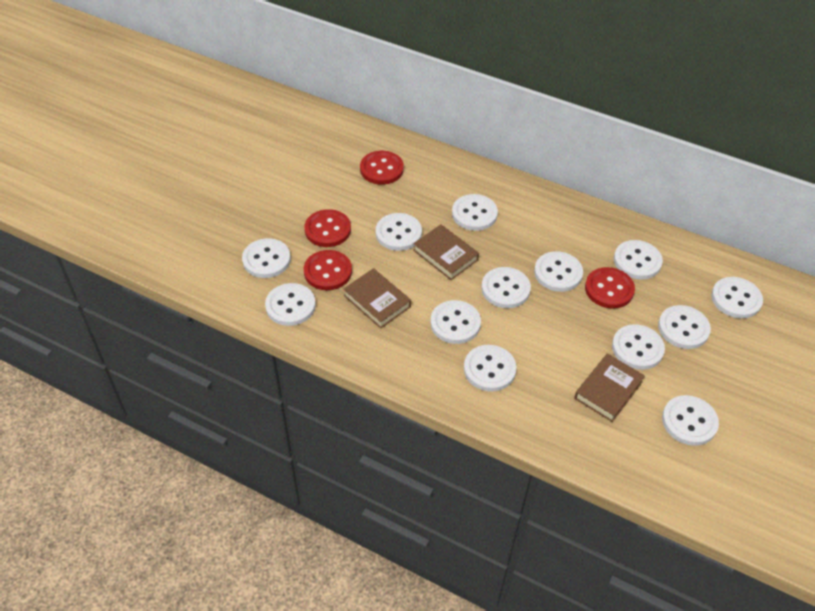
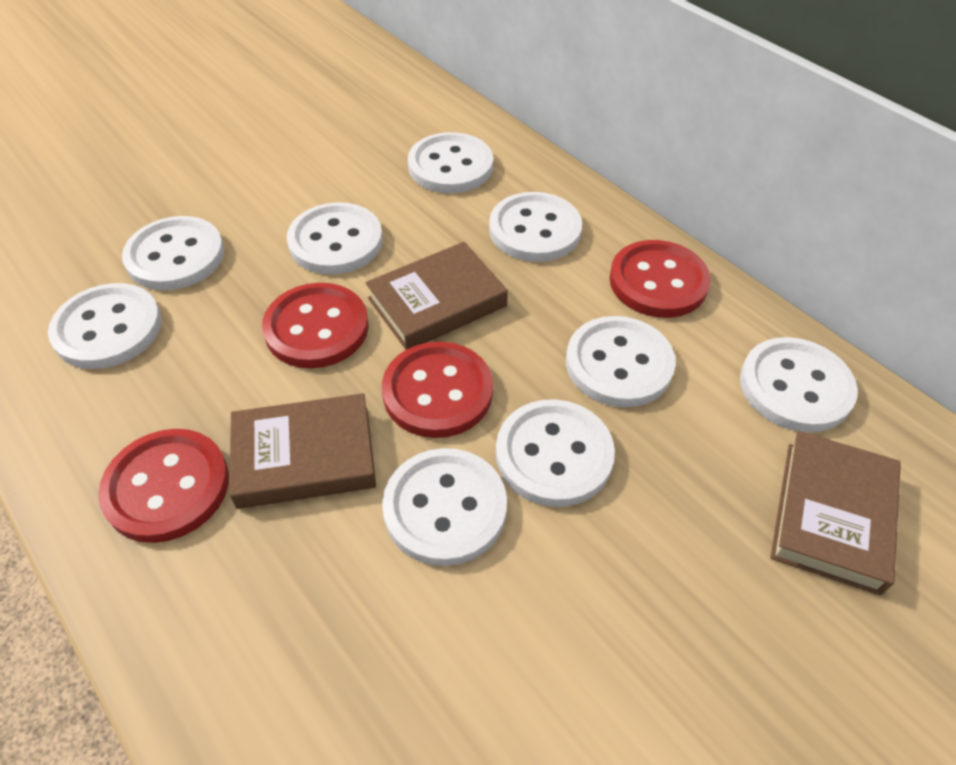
white button: [242,238,291,278] [265,283,316,326] [376,213,422,251] [430,300,481,344] [452,194,498,231] [464,345,517,392] [481,267,531,308] [534,251,583,292] [612,324,665,370] [614,240,663,280] [658,305,711,349] [662,395,719,446] [711,277,763,319] = 13 -> [48,283,162,369] [122,216,224,290] [287,202,383,274] [382,448,507,566] [408,132,493,193] [489,192,582,262] [496,399,615,507] [566,316,676,407] [740,337,858,432] = 9

